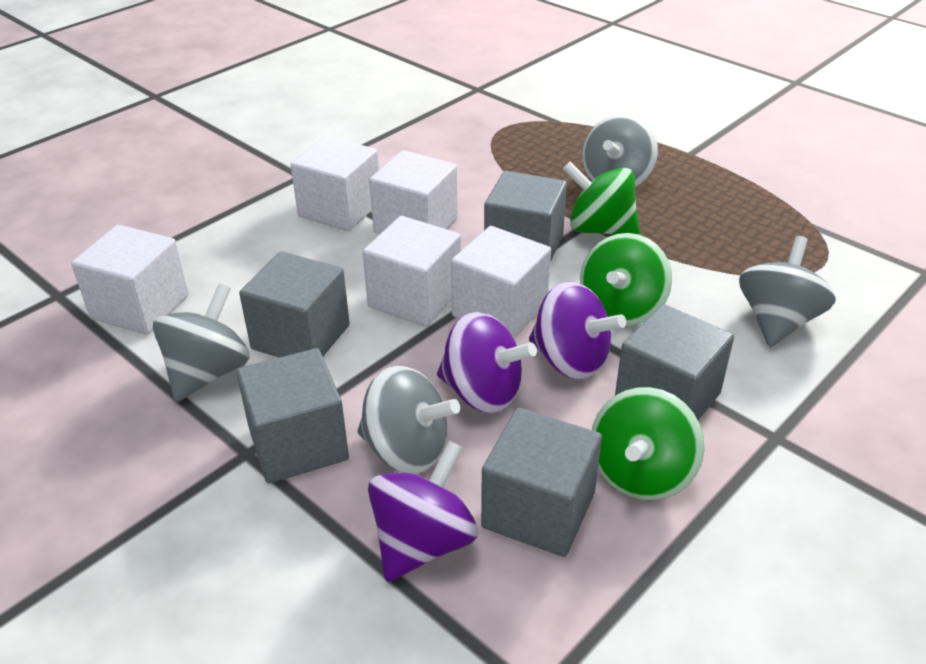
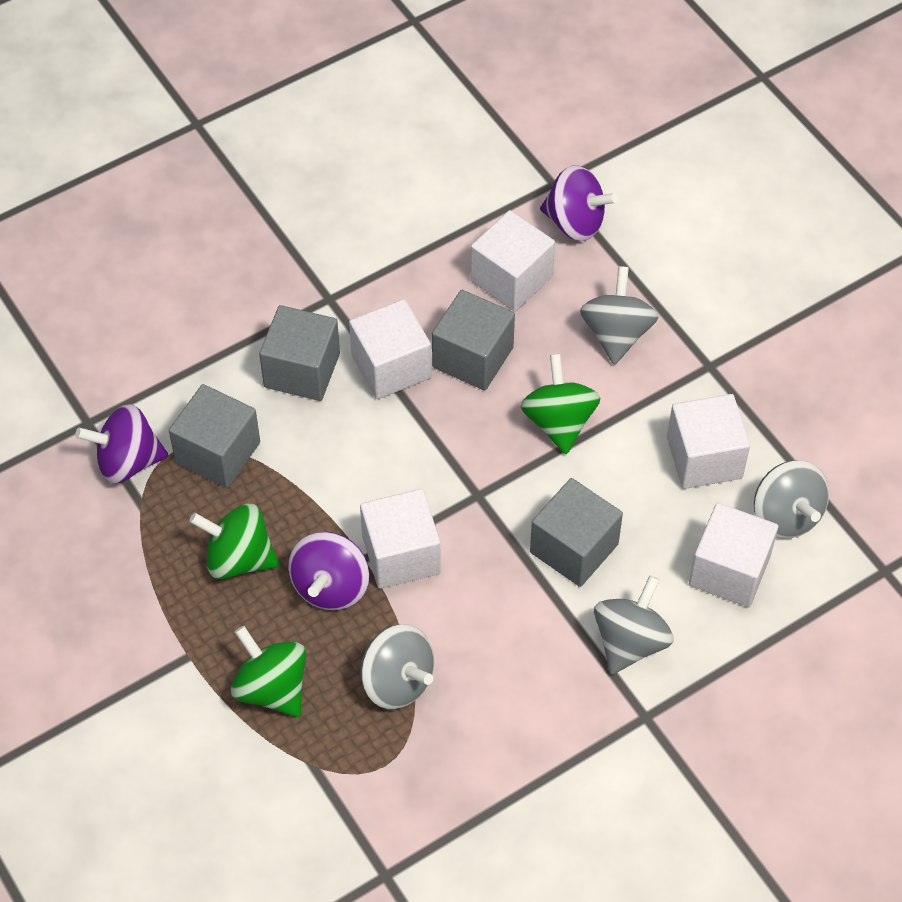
grey cube: [236,348,349,484] [239,251,350,358] [481,408,602,557] [484,171,567,262] [615,304,734,420] = 5 -> [169,384,260,488] [259,305,340,401] [432,290,515,390] [530,478,623,587] = 4

